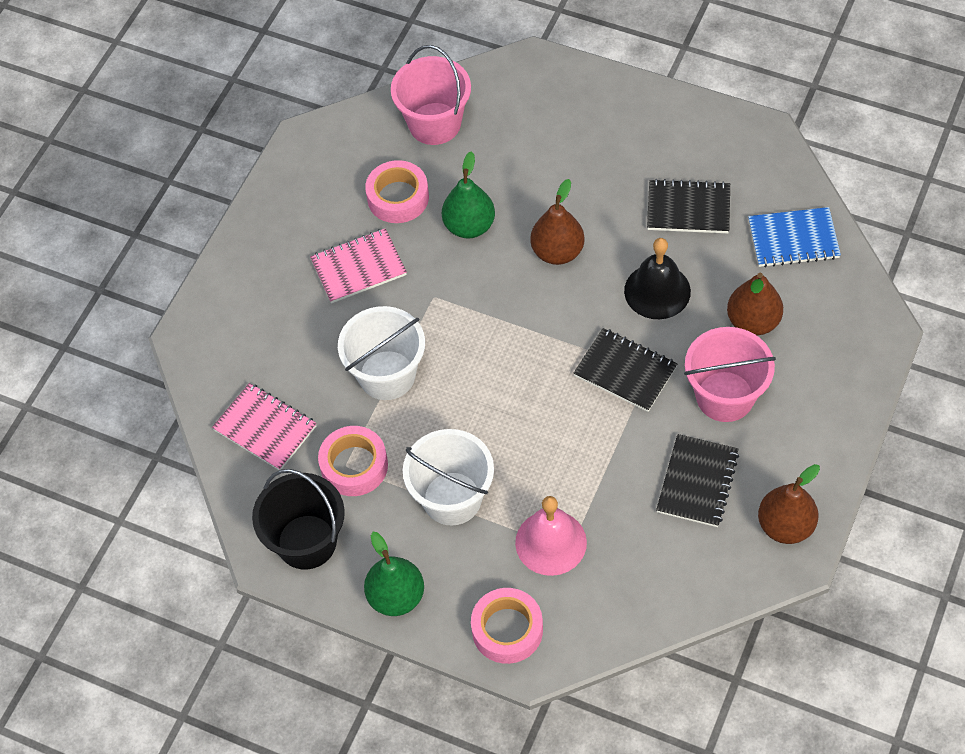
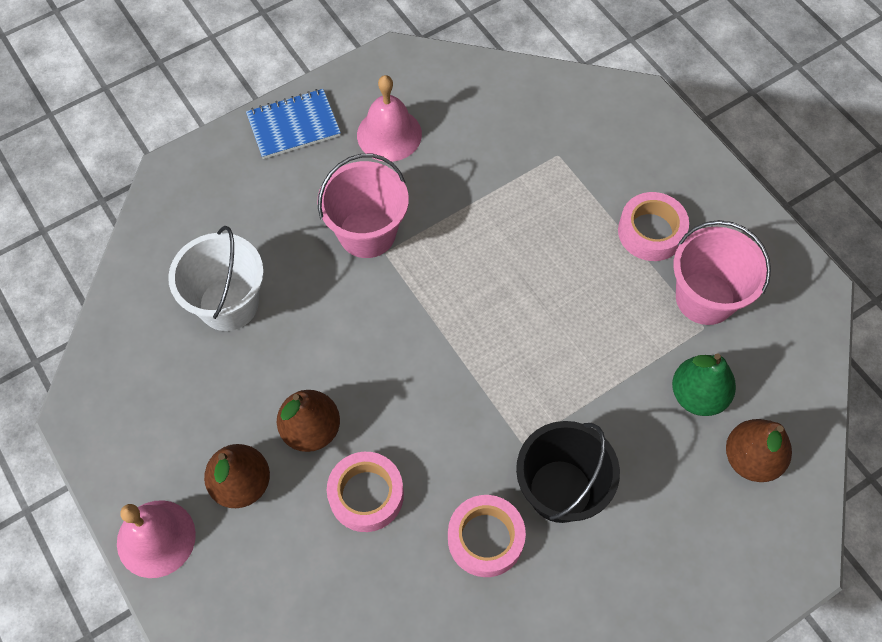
black bell: [624,238,691,319] = 1 -> none = 0
black notebook: [574,328,678,412] [647,179,730,233] [656,434,739,527] = 3 -> none = 0
green pear: [364,532,424,616] [442,151,495,238] = 2 -> [672,353,736,416] = 1
pink bell: [515,496,587,576] = 1 -> [117,500,196,578] [357,75,422,162] = 2
pink notebook: [212,383,317,470] [310,228,407,303] = 2 -> none = 0
white bucket: [338,306,425,400] [403,429,494,525] = 2 -> [168,226,264,331] = 1

